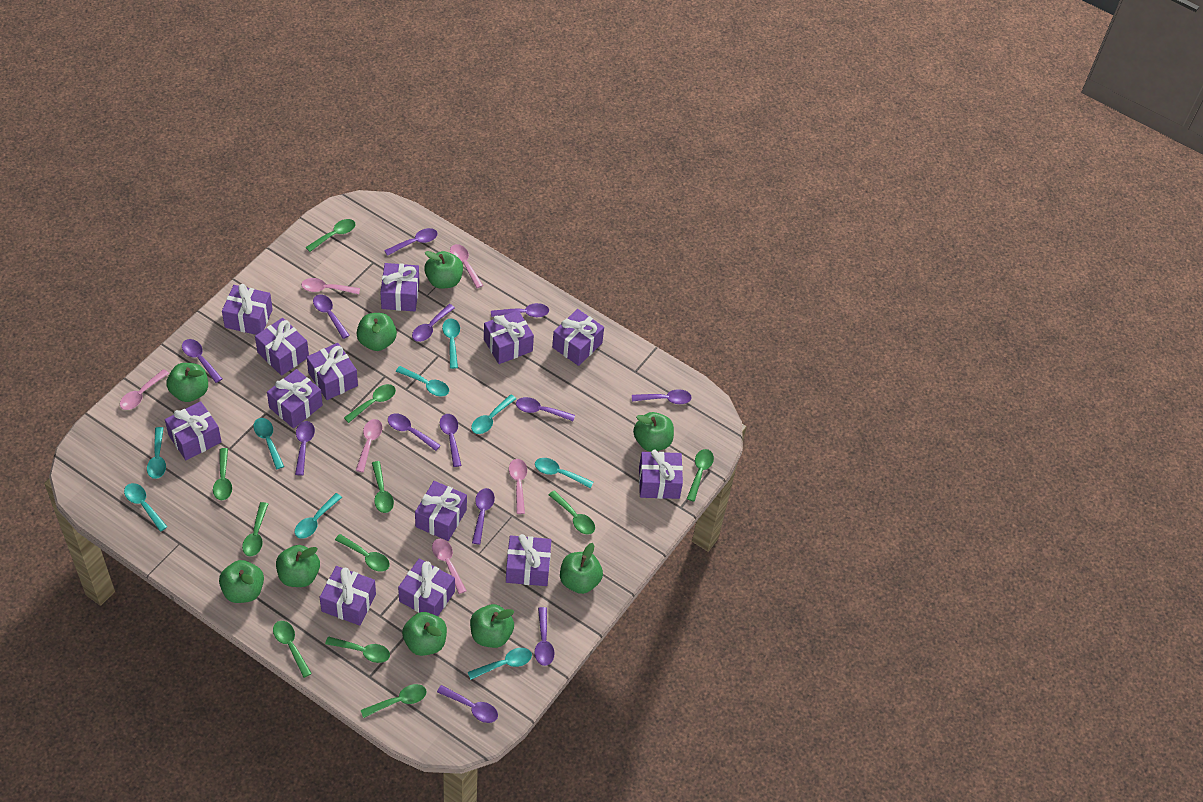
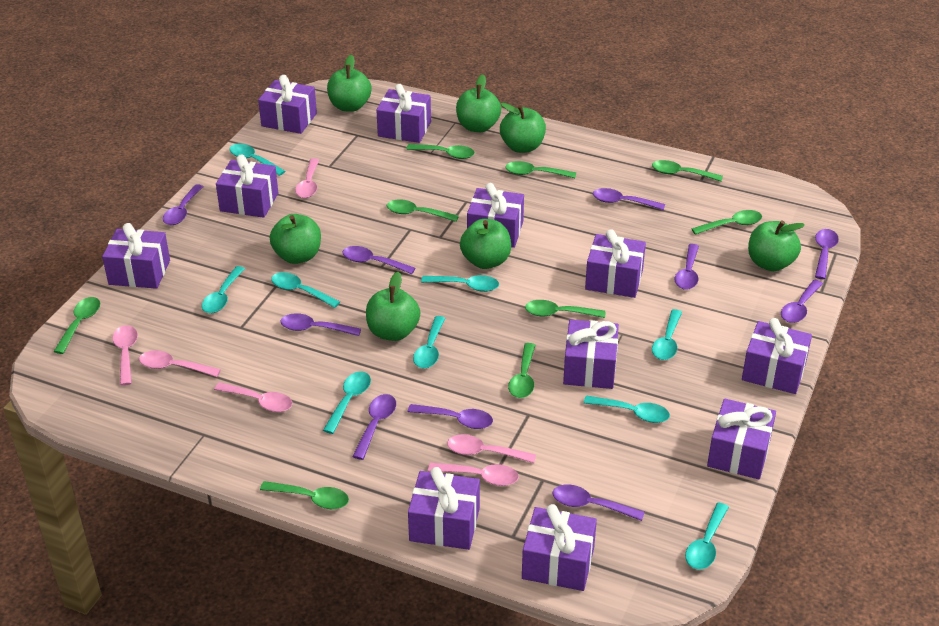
green apple: [166,363,208,402] [219,560,264,603] [276,545,320,587] [356,313,397,351] [402,612,447,656] [424,251,463,289] [470,604,515,648] [560,543,603,594] [633,412,674,452] = 9 -> [270,214,321,264] [327,55,371,112] [366,272,420,341] [456,74,501,132] [460,219,511,269] [500,103,546,153] [748,221,805,271] = 7
green spoon: [213,448,232,500] [242,502,268,556] [273,621,312,678] [306,219,355,252] [325,636,390,663] [335,534,390,572] [344,384,396,423] [361,684,426,718] [372,461,394,513] [549,490,595,534] [687,449,714,502] = 11 -> [53,297,100,354] [260,481,349,509] [387,199,459,222] [406,144,475,159] [505,161,576,178] [508,343,536,398] [525,300,605,318] [652,160,723,181] [691,210,762,235] = 9
purple gift: [165,401,222,460] [222,284,273,335] [255,318,309,376] [267,369,323,428] [307,343,358,400] [320,566,376,626] [380,263,419,311] [398,558,455,616] [415,481,467,541] [484,310,534,364] [506,534,551,586] [552,309,604,366] [639,450,683,499] = 13 -> [102,223,170,289] [216,154,278,218] [258,75,317,134] [376,84,431,143] [408,467,480,550] [467,183,524,248] [522,504,597,591] [563,319,619,389] [585,229,646,298] [707,399,776,479] [742,318,812,394] = 11
purple spoon: [182,339,222,383] [295,421,315,475] [313,294,350,339] [384,228,438,256] [388,414,441,451] [412,304,455,342] [437,685,498,723] [440,414,462,467] [472,488,495,545] [491,303,549,317] [516,397,575,421] [534,607,554,666] [632,389,692,404] = 13 -> [163,184,203,225] [280,313,361,336] [342,246,415,274] [352,394,396,460] [408,404,493,429] [553,484,645,521] [593,188,665,210] [675,244,699,290] [781,280,823,323] [815,229,839,279] = 10

